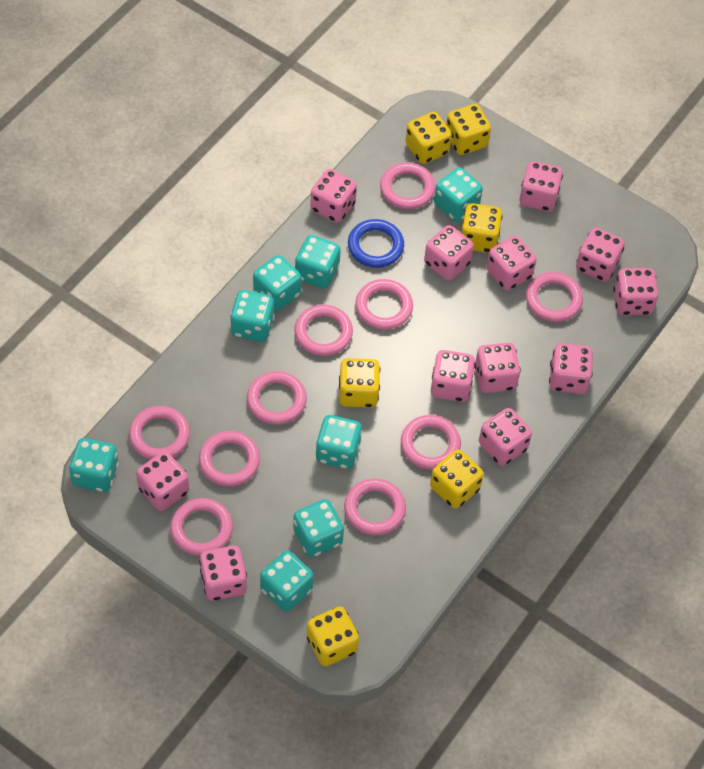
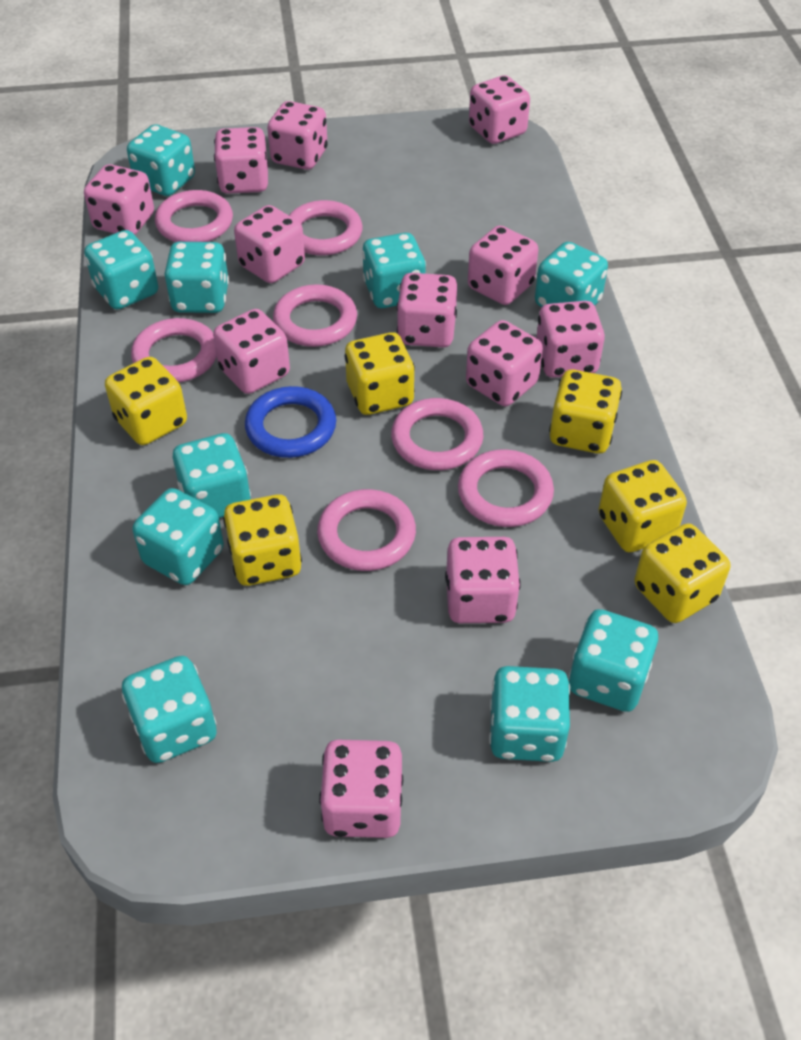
pink ring: [129,406,190,460] [170,498,233,556] [199,431,260,487] [247,371,307,425] [294,304,353,356] [344,479,406,535] [355,279,413,330] [380,162,435,209] [401,415,461,470] [526,272,583,322] = 10 -> [131,318,217,383] [155,190,233,242] [273,284,357,347] [289,200,363,256] [317,489,416,571] [391,398,483,470] [458,449,554,527] = 7
turquoise dice: [69,438,119,492] [230,290,275,342] [253,255,302,311] [260,550,314,612] [293,499,344,557] [295,235,341,289] [315,415,362,469] [434,168,483,222] = 8 -> [84,230,158,309] [122,656,217,763] [127,124,195,196] [132,488,224,585] [164,242,229,313] [173,433,251,518] [362,233,426,308] [489,666,570,762] [535,242,608,307] [568,609,658,712] = 10

